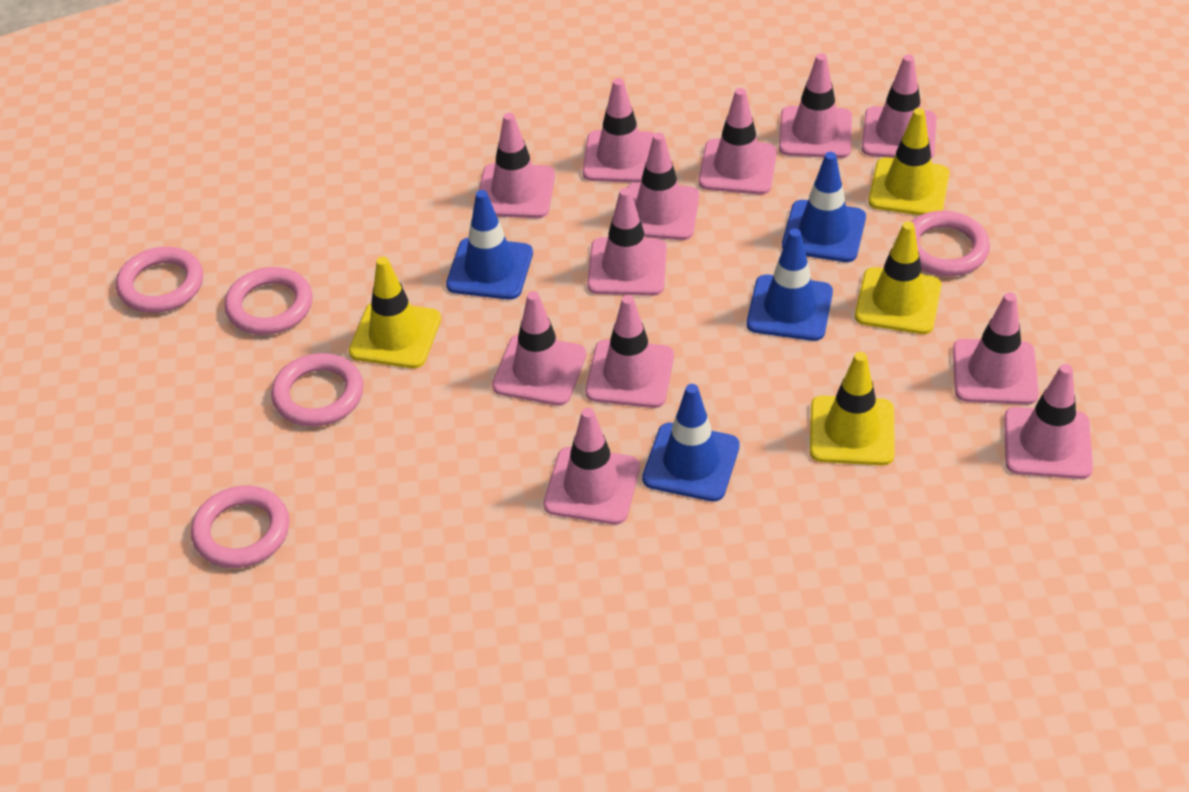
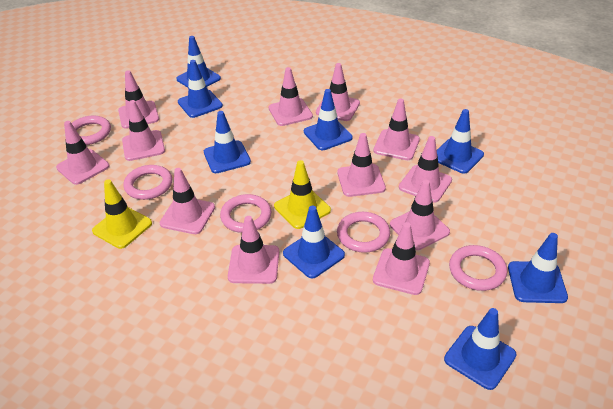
blue traffic cone: [446,190,533,300] [642,384,740,502] [747,229,833,341] [782,152,866,262] = 4 -> [176,36,221,88] [178,60,223,118] [204,111,251,173] [283,206,345,278] [304,89,353,150] [437,109,484,174] [444,308,516,390] [508,233,568,303] = 8
yellow traffic cone: [349,257,441,368] [810,352,895,466] [855,221,941,334] [868,108,950,215] = 4 -> [92,179,152,249] [274,160,331,229] = 2

